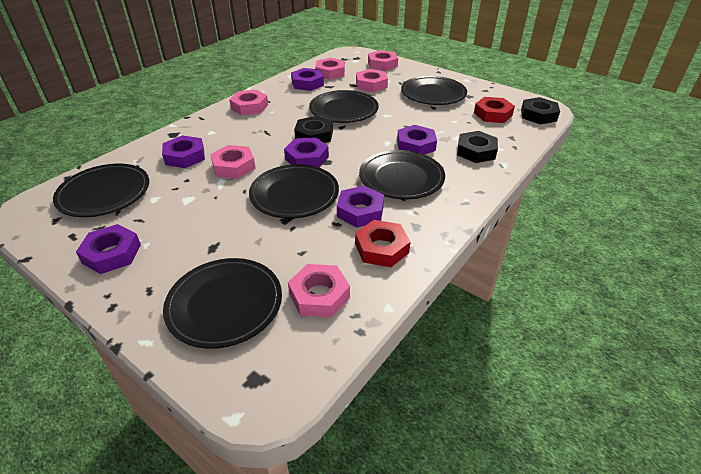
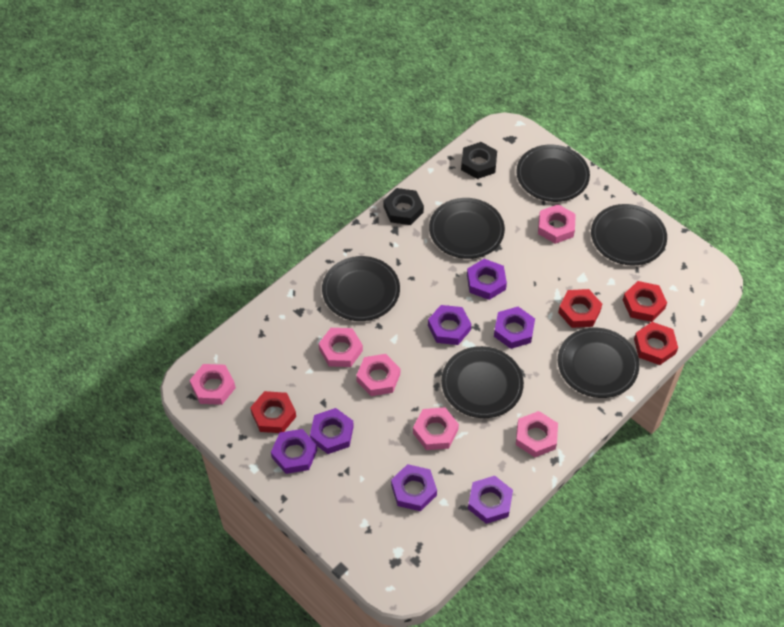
black nut: [294,116,333,143] [457,131,498,163] [521,97,560,125] = 3 -> [384,188,424,225] [461,142,497,179] = 2
purple nut: [76,224,141,274] [162,135,205,168] [284,137,329,168] [291,68,324,91] [337,186,384,228] [397,125,437,155] = 6 -> [271,429,317,474] [310,408,354,454] [391,464,437,511] [428,305,471,345] [467,259,507,300] [468,476,513,524] [494,307,535,349] = 7
red nut: [355,220,410,267] [474,97,515,123] = 2 -> [250,391,296,433] [558,289,602,328] [623,281,667,322] [634,322,678,365] = 4

